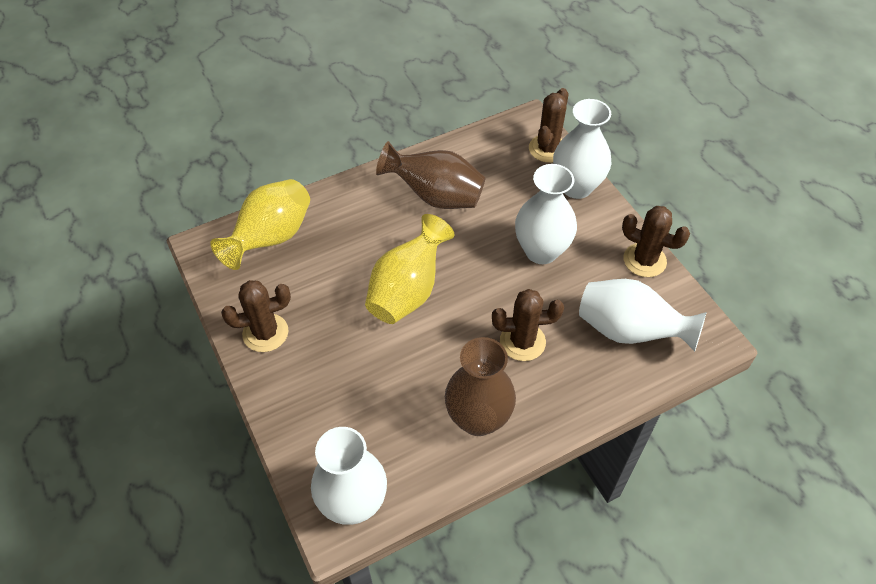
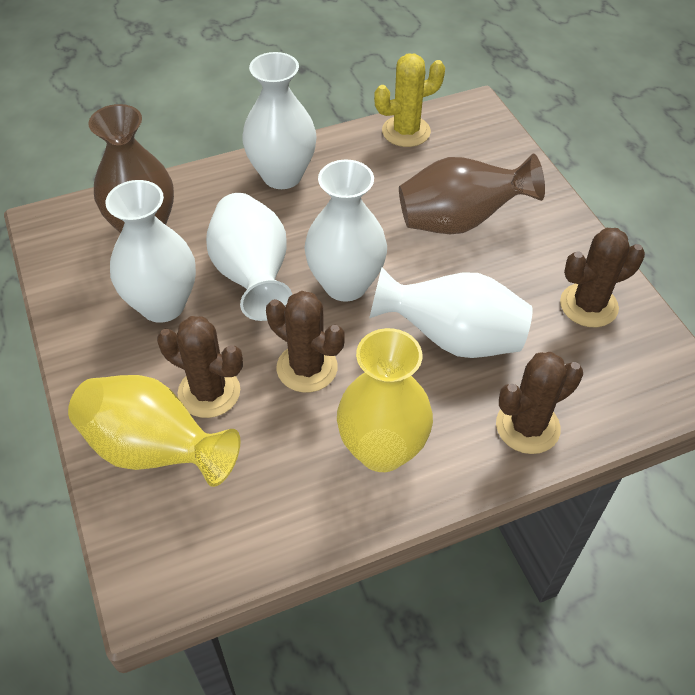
white vase: [311,427,387,525] [515,164,577,264] [553,99,611,199] [579,279,707,352] = 4 -> [105,180,196,323] [206,193,292,321] [242,52,317,189] [304,160,387,301] [369,267,533,358] = 5
yellow cactus: none = 0 -> [374,54,445,147] = 1

